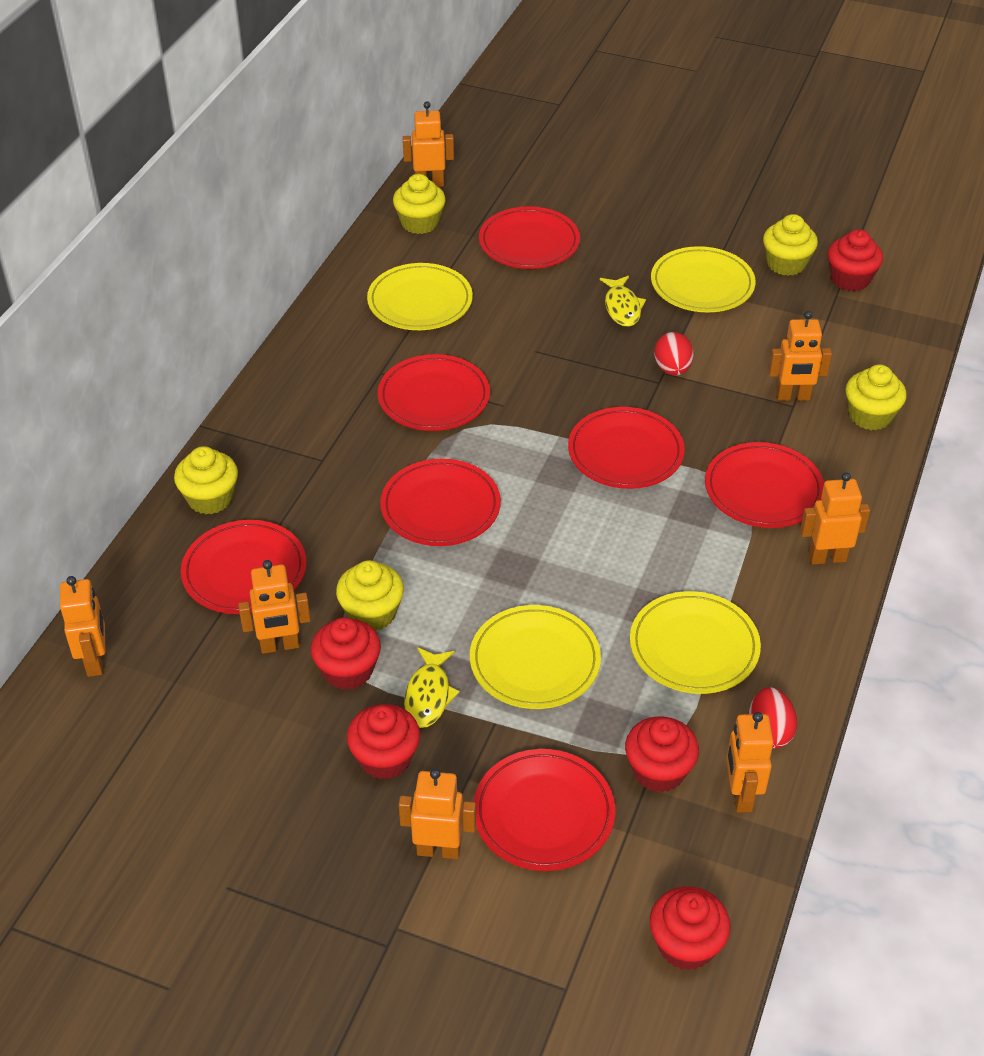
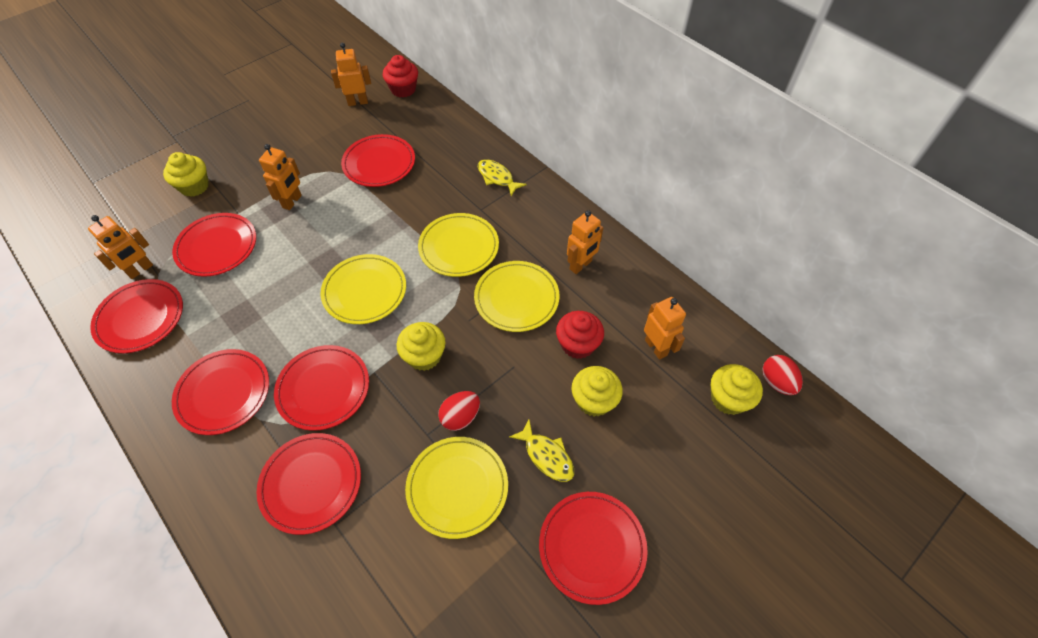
orange robot: [60,576,105,677] [238,560,311,654] [399,768,476,859] [403,101,454,187] [726,712,773,812] [769,311,832,401] [800,472,870,565] = 7 -> [88,215,153,279] [259,144,302,210] [331,43,371,106] [567,210,603,274] [644,297,686,360] = 5
red cupcake: [311,617,381,690] [347,704,420,780] [625,716,699,792] [650,886,731,971] [828,229,883,291] = 5 -> [383,55,418,97] [556,311,604,359] = 2
yellow cupcake: [174,446,238,514] [336,560,404,631] [393,174,446,234] [763,214,818,276] [845,365,907,430] = 5 -> [163,152,209,197] [397,322,445,371] [572,366,623,417] [711,364,763,415] = 4

